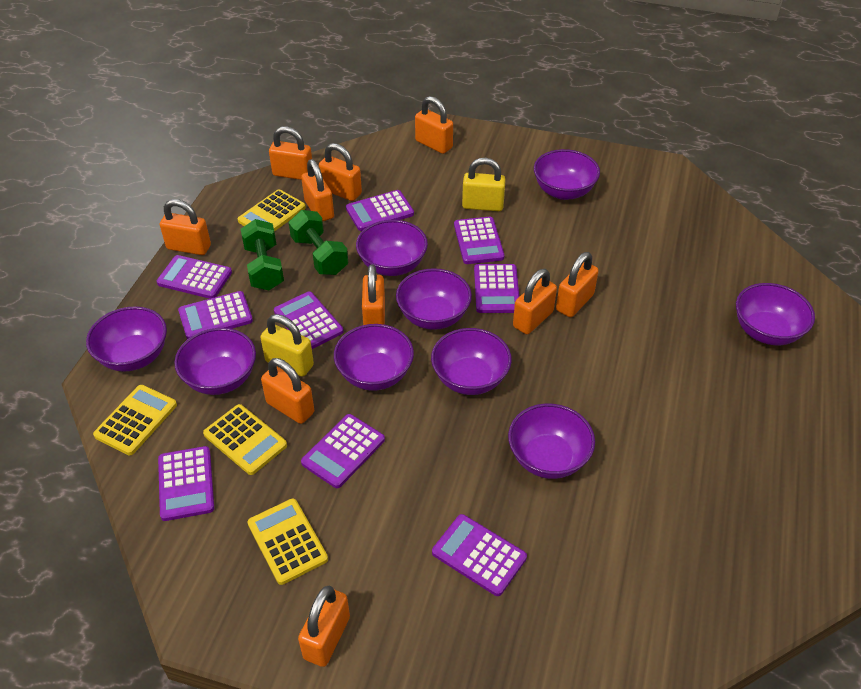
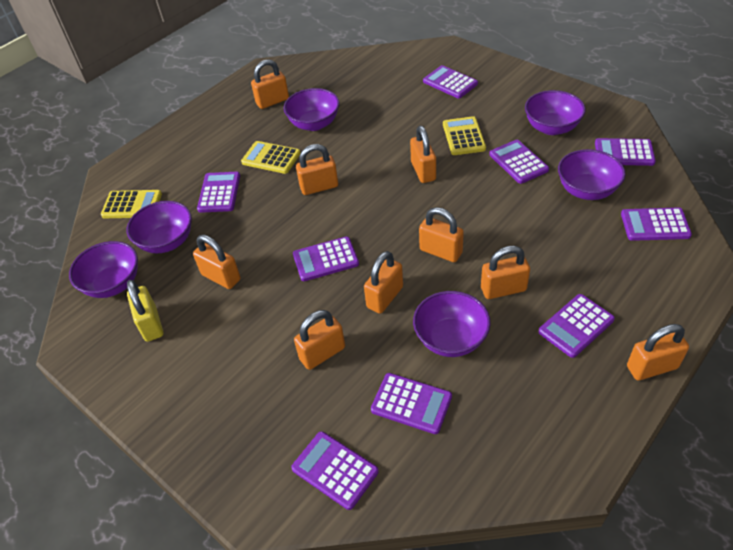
green dumbbell: [241,219,284,290] [289,210,348,275] = 2 -> none = 0
orange padlock: [160,199,211,255] [261,358,314,424] [269,126,312,180] [298,586,350,667] [301,159,334,221] [319,143,362,201] [362,265,385,325] [415,96,453,154] [513,269,557,334] [556,252,599,317] = 10 -> [193,235,240,289] [251,59,289,109] [294,310,345,370] [296,144,338,195] [364,251,403,314] [410,126,436,183] [419,207,464,262] [481,246,530,299] [627,324,689,380] = 9
purple bowl: [86,306,167,372] [174,328,256,395] [334,324,414,391] [356,220,428,276] [396,268,472,330] [431,328,512,395] [508,404,595,479] [534,149,600,200] [736,283,815,345] = 9 -> [69,241,138,298] [127,201,192,253] [284,88,339,131] [413,291,491,357] [525,90,586,135] [558,149,625,200] = 6
yellow calculator: [93,385,177,455] [203,404,287,475] [237,189,306,232] [247,499,328,585] = 4 -> [101,190,162,218] [241,141,301,174] [443,116,486,155] = 3
yellow padlock: [260,314,314,377] [462,158,506,211] = 2 -> [127,280,163,342] = 1

